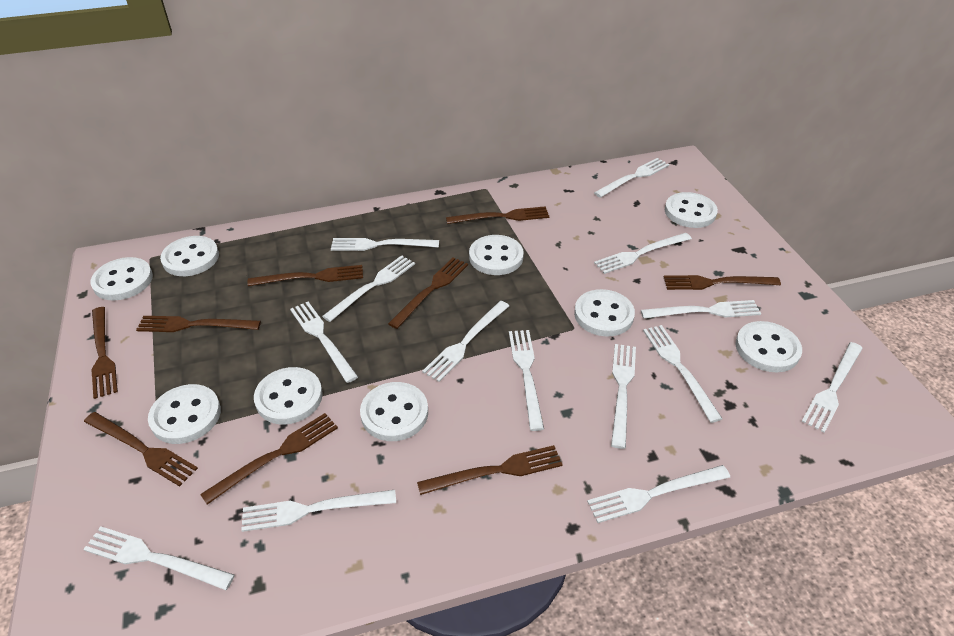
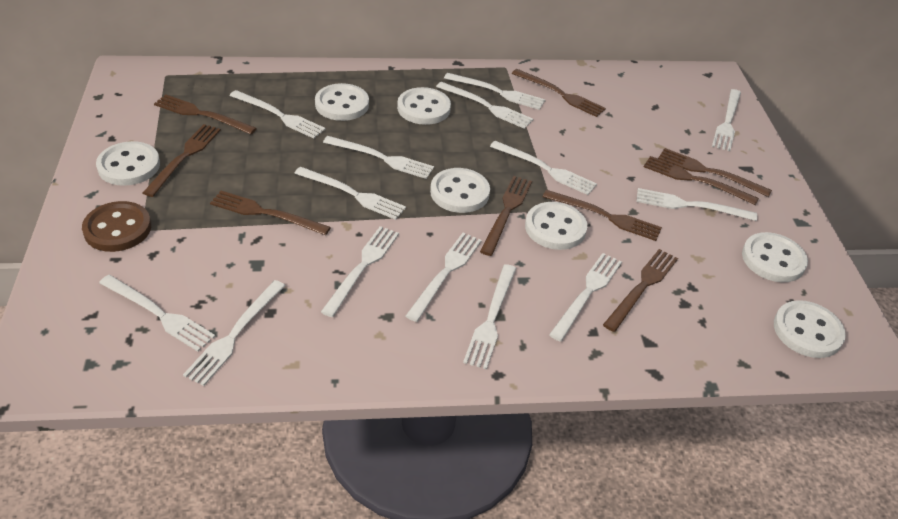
brown button: none = 0 -> [82,201,151,252] = 1
white button: [91,257,153,300] [148,384,221,444] [160,236,219,276] [254,367,323,424] [360,382,428,441] [469,235,524,275] [574,289,635,337] [665,192,718,228] [735,321,802,372] = 9 -> [96,141,160,186] [315,83,369,121] [397,87,451,125] [430,168,490,213] [525,202,587,250] [742,232,808,282] [774,300,846,358] = 7

